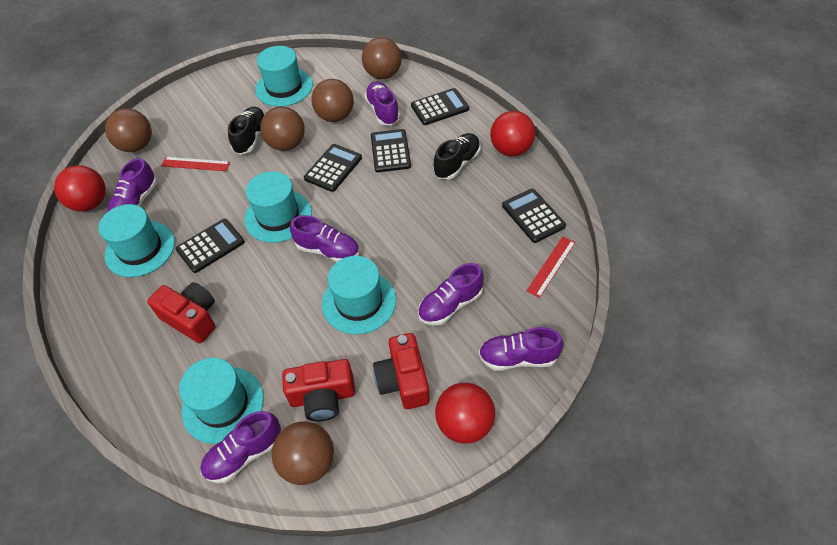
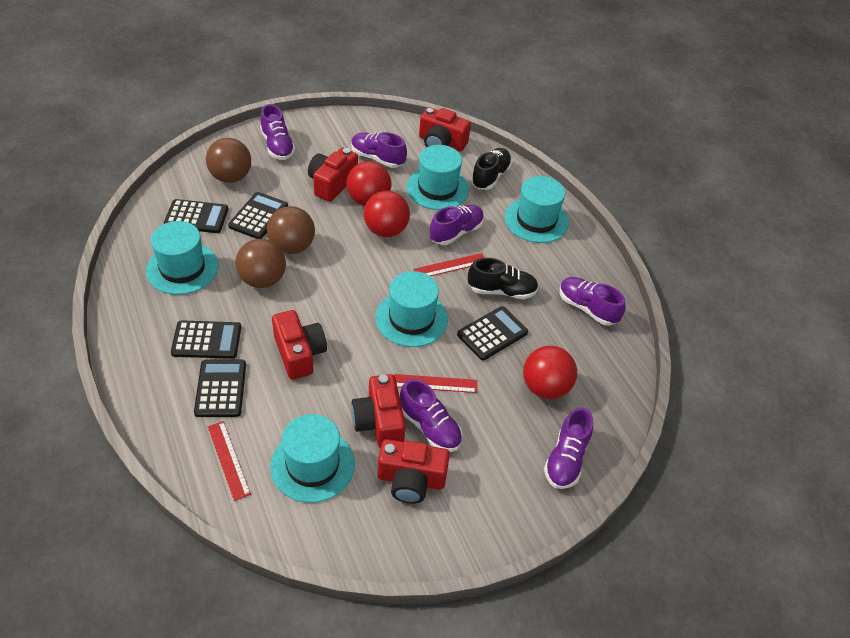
brown ball: [105,108,152,152] [260,106,305,151] [272,422,334,485] [311,79,354,122] [362,37,402,79] = 5 -> [206,138,251,183] [235,239,286,288] [267,206,315,254] = 3
red camera: [147,282,216,343] [282,359,355,421] [373,333,430,409] = 3 -> [272,310,327,379] [308,148,358,202] [351,374,406,448] [378,439,450,504] [419,107,471,152] = 5
red ruler: [161,157,230,171] [527,237,576,298] = 2 -> [208,421,251,501] [394,374,477,393] [413,253,485,276] = 3

